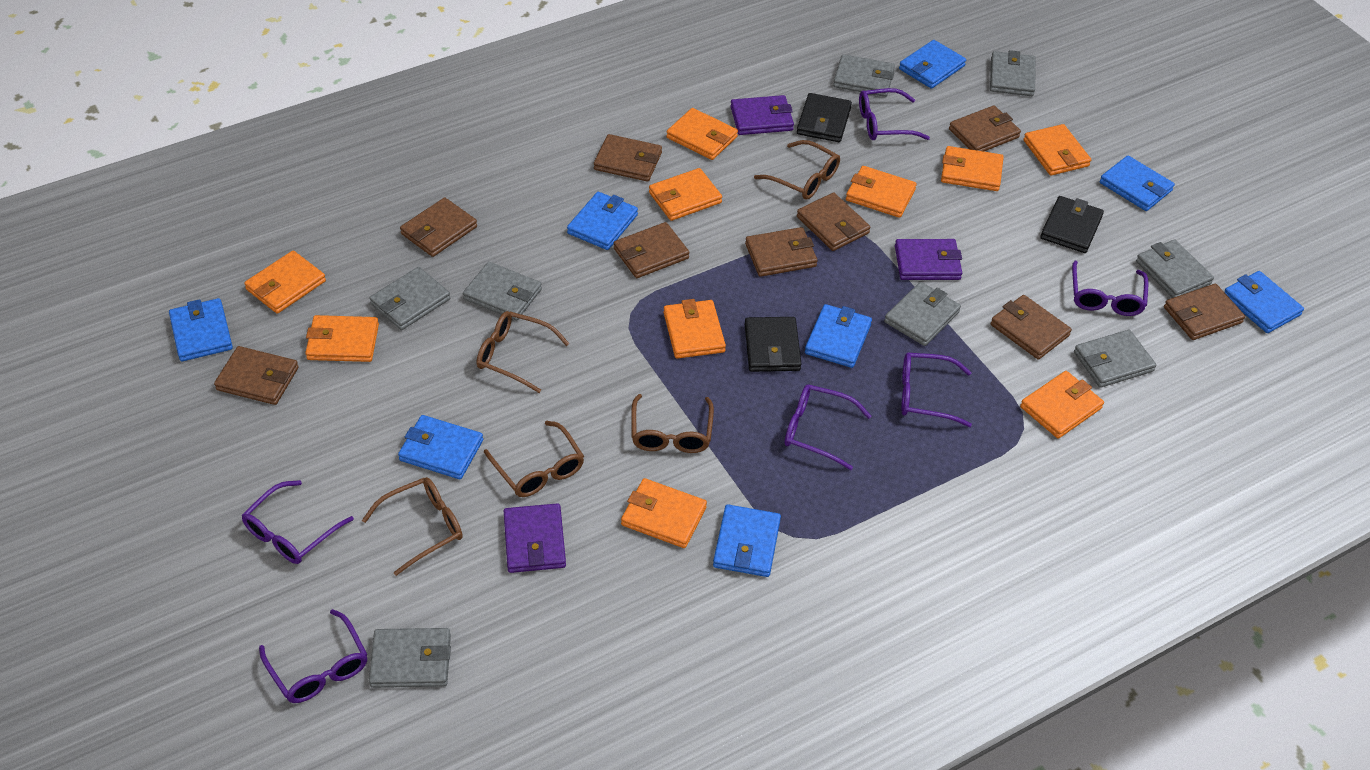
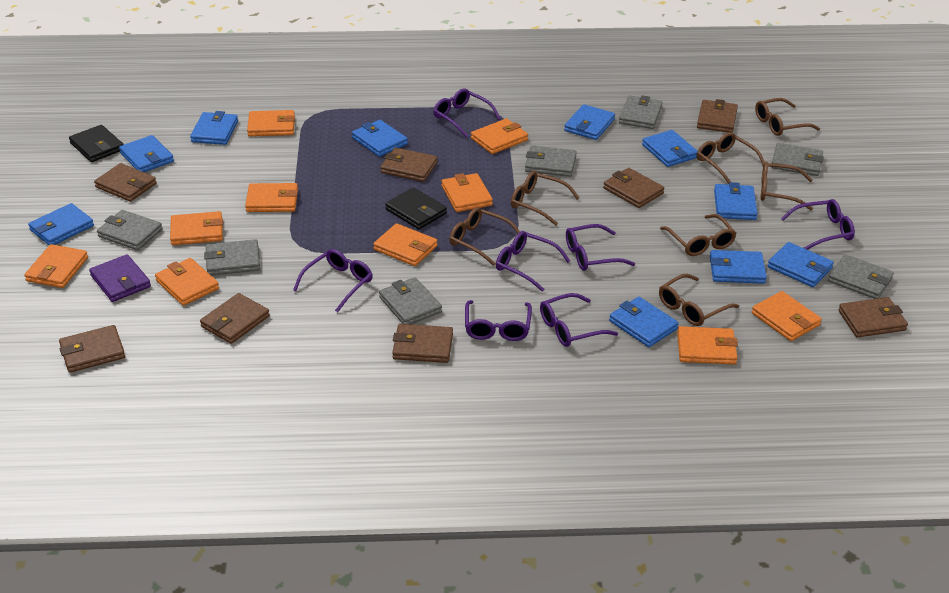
black wallet: [745,317,802,372] [797,93,852,142] [1040,196,1104,253] = 3 -> [69,125,124,162] [385,188,447,229] = 2
blue wallet: [169,298,233,361] [398,415,483,479] [567,192,638,250] [713,504,781,577] [805,304,872,368] [899,40,966,89] [1100,155,1175,211] [1225,271,1304,333] = 8 -> [28,203,94,245] [119,135,174,172] [190,111,238,145] [352,120,408,157] [564,104,615,140] [609,297,679,347] [642,130,697,167] [710,250,767,284] [714,182,758,220] [768,242,834,287] = 10
brown glasses: [362,477,463,576] [477,311,569,393] [484,421,584,497] [631,394,714,453] [754,140,840,200] = 5 -> [449,207,520,266] [511,171,580,226] [659,274,739,326] [660,214,737,256] [697,132,764,184] [755,98,820,136] [761,162,813,210] = 7
brown wallet: [214,346,299,405] [400,197,477,257] [594,134,662,182] [614,222,689,278] [745,227,818,277] [797,192,870,251] [949,105,1021,151] [991,295,1072,359] [1164,284,1245,340] = 9 -> [59,325,125,373] [94,163,157,202] [200,293,270,344] [380,147,438,182] [392,324,453,363] [603,168,664,208] [697,99,738,133] [838,297,908,337] = 8
grey wallet: [369,628,451,688] [370,267,450,330] [463,262,542,321] [833,54,895,97] [884,282,961,346] [990,50,1036,96] [1074,330,1156,388] [1136,239,1214,298] = 8 -> [97,210,162,250] [204,239,260,275] [379,277,442,324] [525,146,577,177] [619,95,663,129] [771,143,824,176] [828,254,894,299] = 7
purple glasses: [241,480,354,564] [259,609,368,703] [784,385,872,470] [859,88,930,140] [901,353,972,427] [1072,261,1148,316] = 6 -> [293,249,373,312] [433,89,501,138] [465,300,532,341] [496,231,570,292] [540,293,618,347] [566,224,635,271] [781,199,855,250] = 7
purple wallet: [504,503,566,573] [731,95,794,135] [895,239,962,280] = 3 -> [89,254,151,302] = 1

